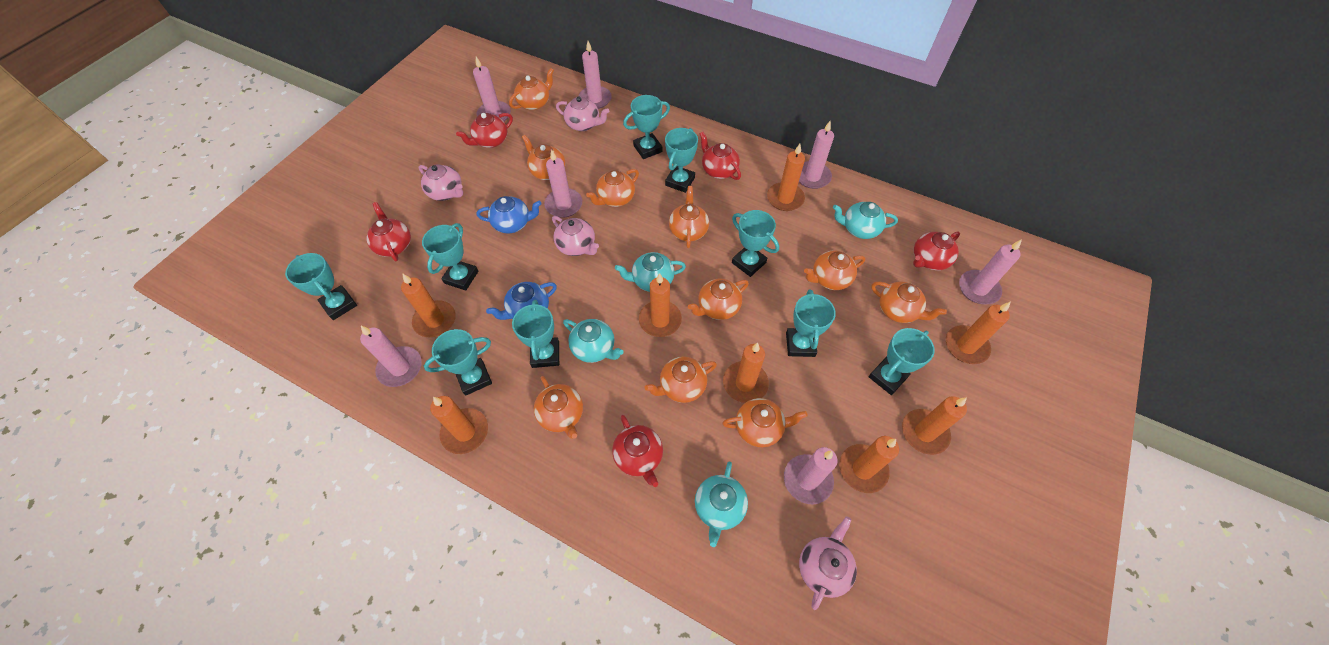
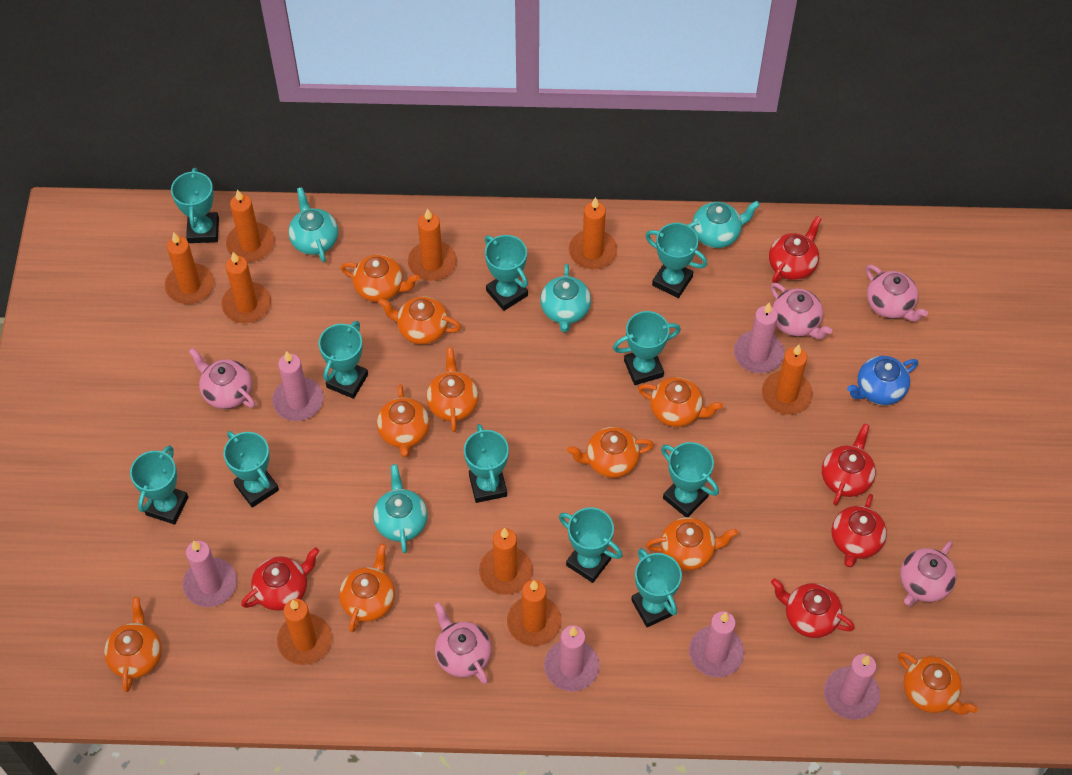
blue teapot: [477,196,542,233] [486,282,557,320] = 2 -> [847,356,918,405] = 1
orange candle: [401,274,456,337] [430,396,488,454] [639,273,682,337] [723,342,769,403] [767,144,805,211] [839,436,899,493] [902,396,967,455] [946,301,1011,364] = 8 -> [165,232,214,304] [221,252,271,323] [226,189,274,262] [277,599,332,665] [408,208,457,281] [479,528,533,595] [507,580,562,646] [569,197,617,269] [762,345,813,415] = 9
pink candle: [360,326,422,387] [473,57,511,121] [544,149,582,218] [579,41,612,109] [784,447,838,504] [799,121,834,189] [959,239,1022,304] = 7 -> [183,541,237,607] [272,351,323,421] [544,626,599,692] [689,611,744,677] [734,302,784,373] [824,654,880,720] = 6
pink teapot: [419,164,463,201] [552,216,599,256] [556,96,610,131] [799,516,857,610] = 4 -> [189,348,255,409] [434,602,491,684] [770,283,832,339] [866,265,928,322] [900,541,956,606] = 5
turquoise trophy: [285,253,357,320] [422,223,478,291] [424,329,492,396] [512,300,559,368] [623,95,670,159] [665,128,698,193] [732,210,779,277] [786,289,836,357] [869,328,935,395] = 9 -> [130,445,188,525] [171,168,219,243] [224,431,279,508] [318,321,368,399] [464,424,509,503] [485,235,528,311] [559,507,622,583] [613,311,681,385] [631,548,682,627] [645,223,707,298] [661,442,719,517] = 11

